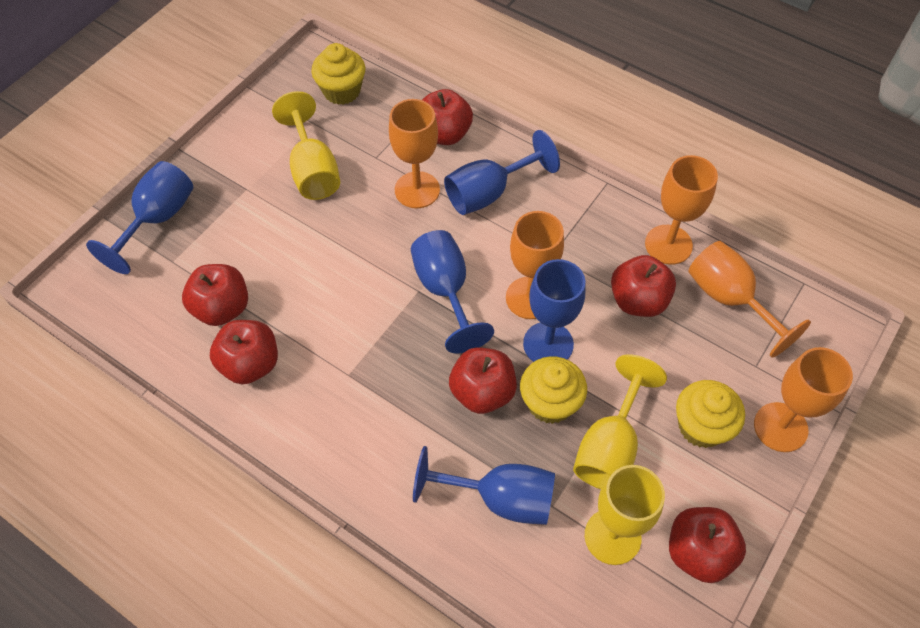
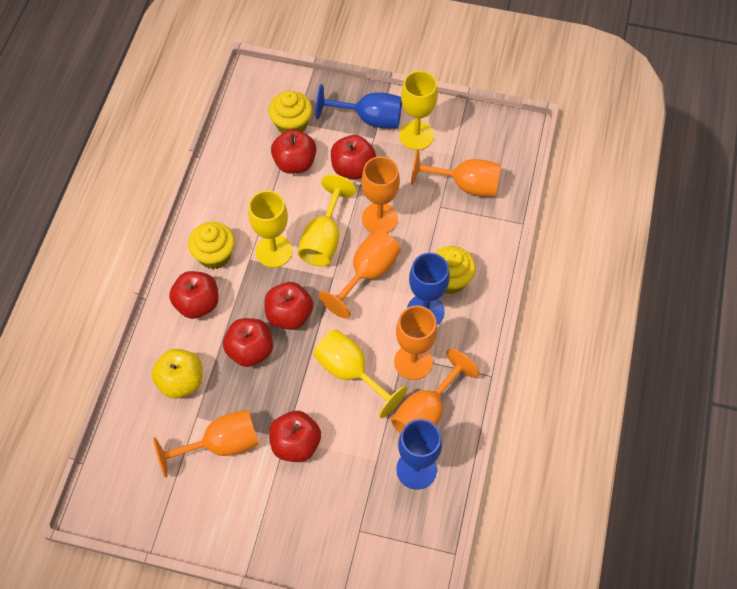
blue goblet: [86,161,193,274] [411,230,494,354] [413,446,555,525] [444,130,560,215] [523,259,586,362] = 5 -> [315,84,402,129] [396,419,442,490] [407,253,450,325] = 3
orange goblet: [389,99,440,208] [506,211,564,319] [645,155,718,265] [689,241,811,358] [754,347,853,452] = 5 -> [153,410,259,478] [319,230,401,319] [361,156,400,233] [391,349,479,434] [394,306,437,380] [411,149,501,197] = 6
yellow apple: none = 0 -> [151,349,202,399] = 1
yellow goblet: [272,91,340,200] [573,354,667,489] [585,465,665,565] = 3 -> [248,190,292,268] [298,174,356,266] [313,329,407,418] [399,71,438,150] = 4

